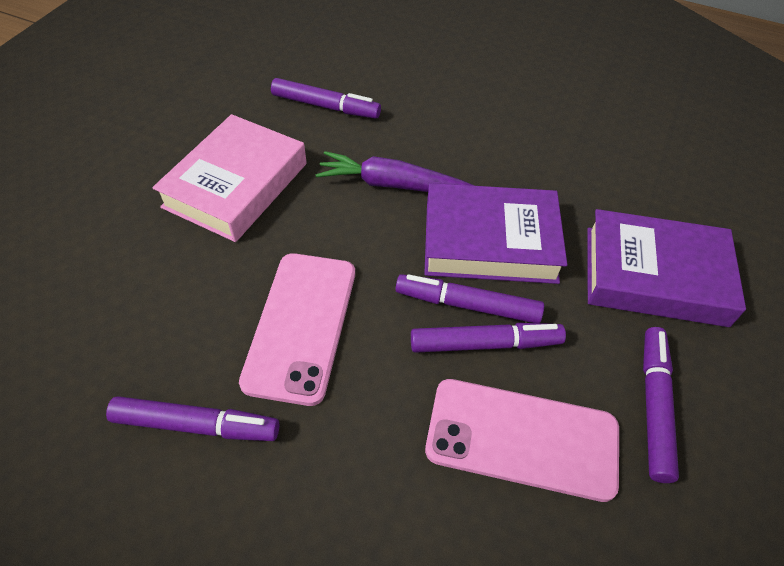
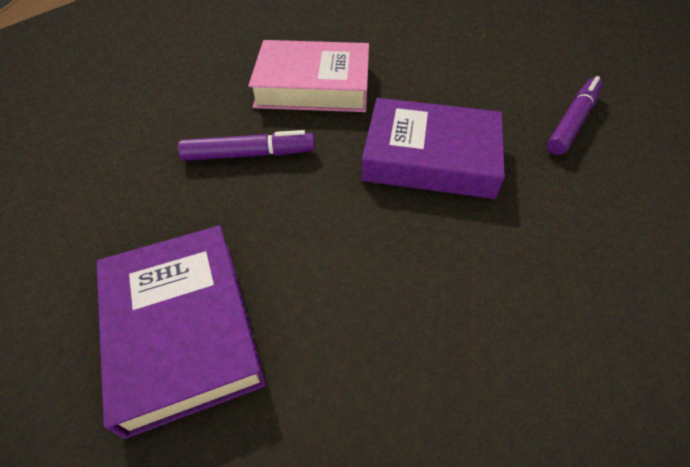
pink phone: [239,253,355,406] [425,379,619,502] = 2 -> none = 0
purple carrot: [315,151,475,192] = 1 -> none = 0
purple marker: [106,396,279,441] [271,78,381,119] [396,274,544,323] [411,323,566,353] [643,327,679,483] = 5 -> [178,130,315,161] [547,76,603,155] = 2

